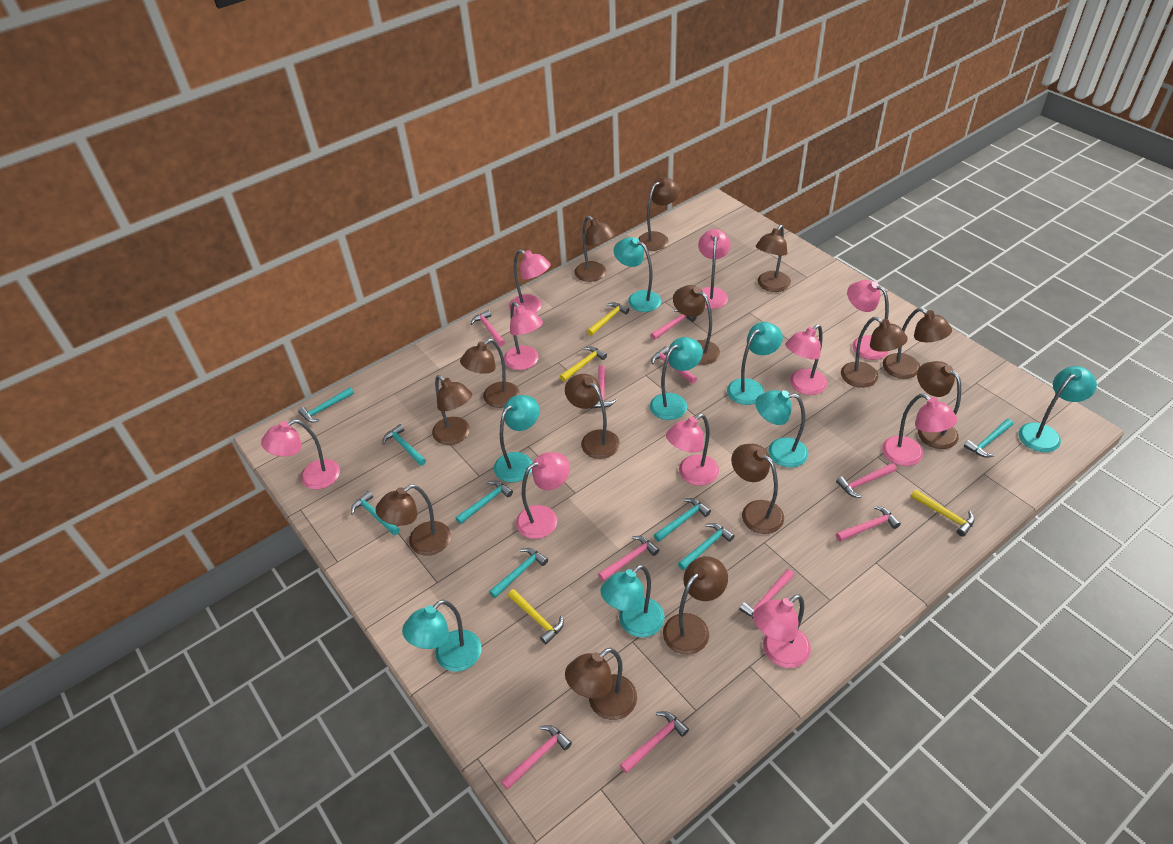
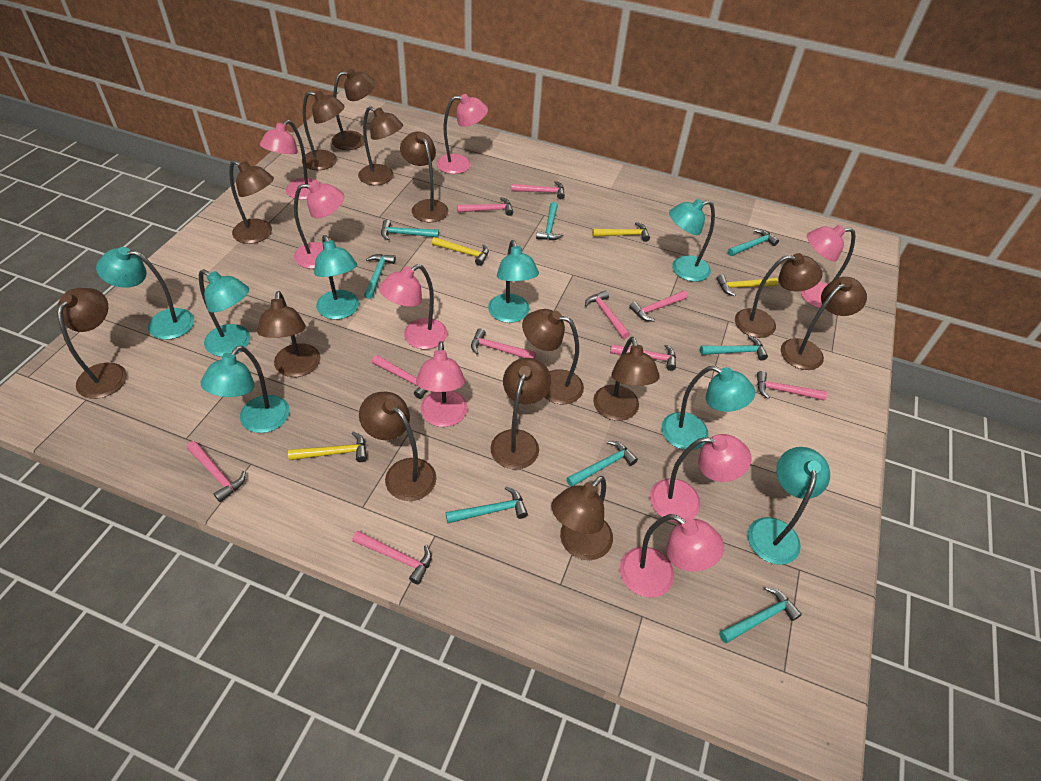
pink lamp: [261,419,340,490] [504,302,543,370] [509,249,551,314] [516,452,570,539] [666,414,719,486] [698,229,731,309] [753,594,811,668] [785,324,827,395] [847,280,889,360] [882,394,957,466] = 10 -> [260,120,321,200] [294,181,344,269] [379,264,447,349] [416,341,468,427] [437,94,488,174] [620,514,724,598] [650,434,752,523] [801,225,856,308] = 8

